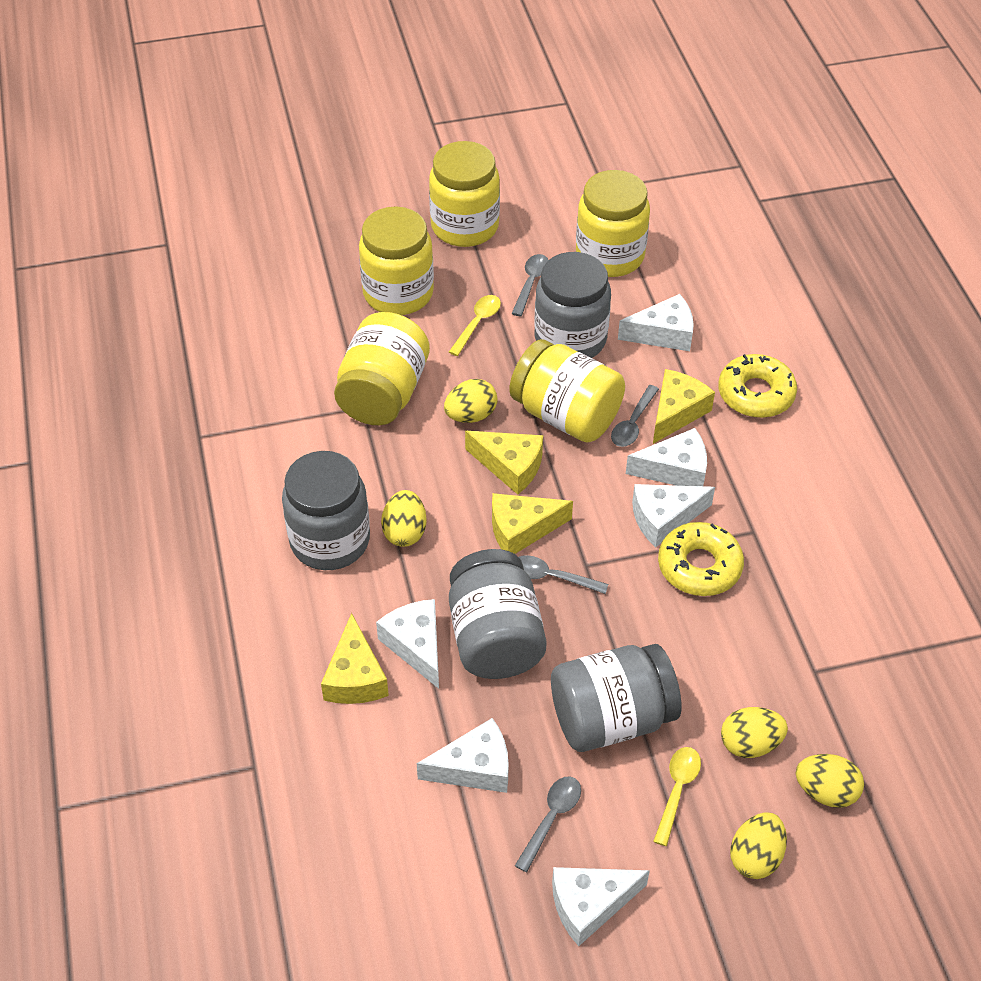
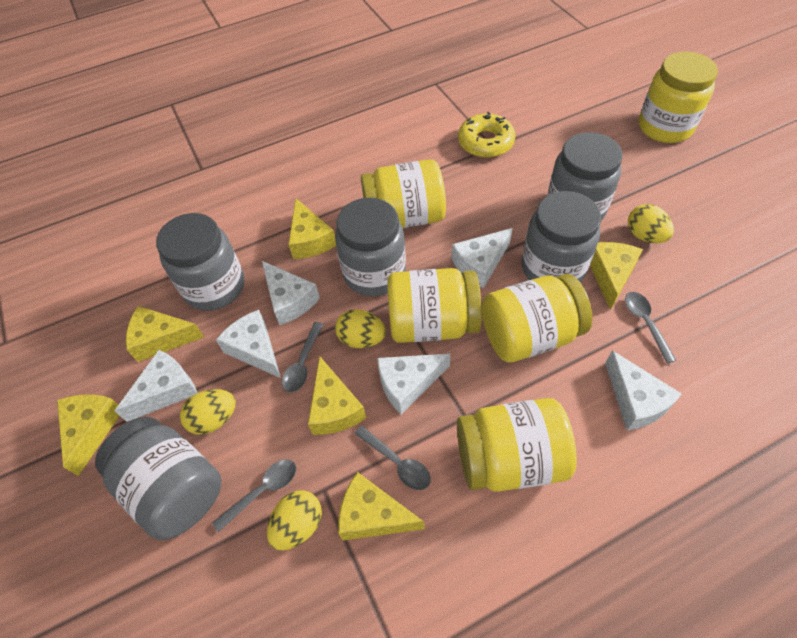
grey jar: [282,451,370,570] [449,549,547,679] [534,252,611,358] [551,644,681,752] = 4 -> [95,417,222,540] [156,213,244,311] [335,198,406,296] [522,191,601,282] [547,132,623,221] = 5
yellow cheese: [321,613,389,704] [465,431,543,495] [492,493,573,554] [653,369,715,444] = 4 -> [57,394,119,476] [126,306,204,362] [288,199,336,259] [308,356,366,435] [338,472,425,541] [590,242,643,310] = 6
yellow donut: [658,522,744,596] [718,354,797,418] = 2 -> [458,112,516,158] = 1
yellow egg: [381,490,427,547] [444,379,497,423] [721,707,788,758] [730,812,787,879] [796,754,864,808] = 5 -> [180,389,236,435] [267,490,322,551] [335,309,386,348] [628,204,674,243] = 4
yellow spoon: [449,295,501,356] [653,747,701,846] = 2 -> none = 0

